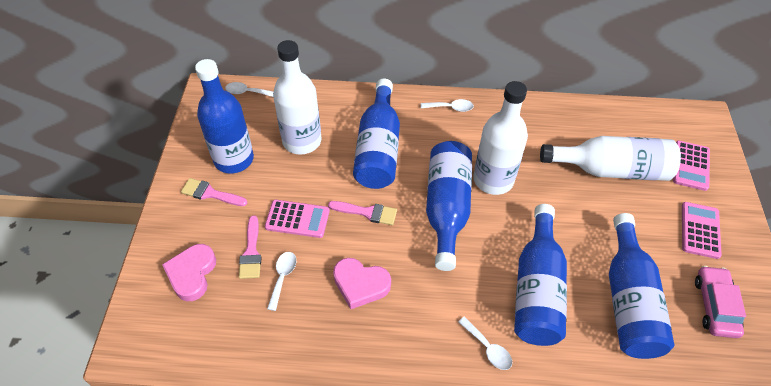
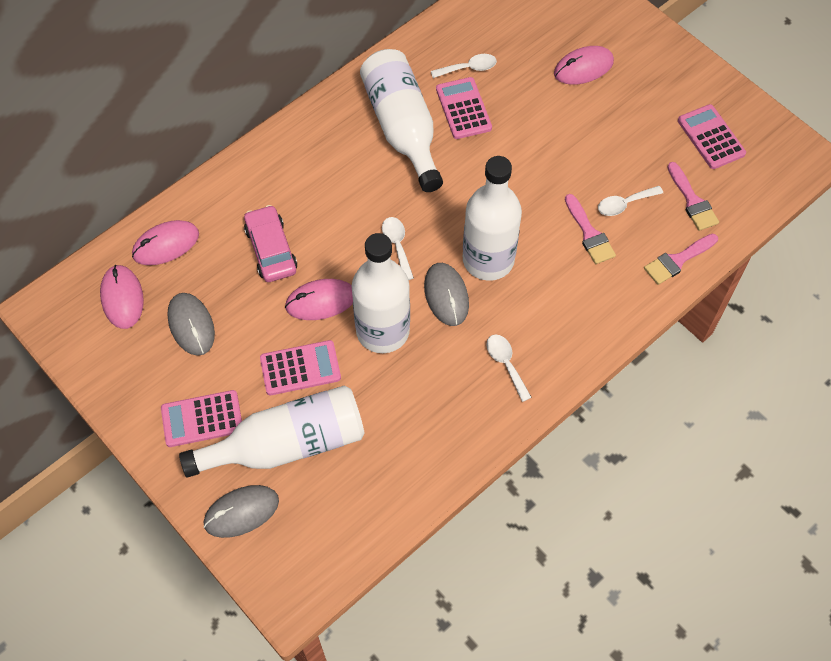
blue bottle: [195,59,254,174] [353,79,400,189] [426,141,472,271] [514,204,567,346] [609,213,674,359] = 5 -> none = 0
grey mouse: none = 0 -> [167,293,215,356] [204,485,279,538] [424,263,469,326] = 3
pink calculator: [265,200,330,238] [673,141,710,191] [682,202,722,259] = 3 -> [161,390,242,447] [260,340,341,395] [436,77,492,139] [678,104,746,169] = 4
pink heart: [162,244,216,301] [333,258,391,309] = 2 -> none = 0
pink mouse: none = 0 -> [100,265,144,329] [132,220,199,265] [285,279,353,320] [554,46,614,85] = 4
white bottle: [273,40,322,155] [473,81,528,195] [540,136,681,181] = 3 -> [179,385,364,478] [352,233,410,353] [360,49,443,192] [463,156,522,281] = 4

